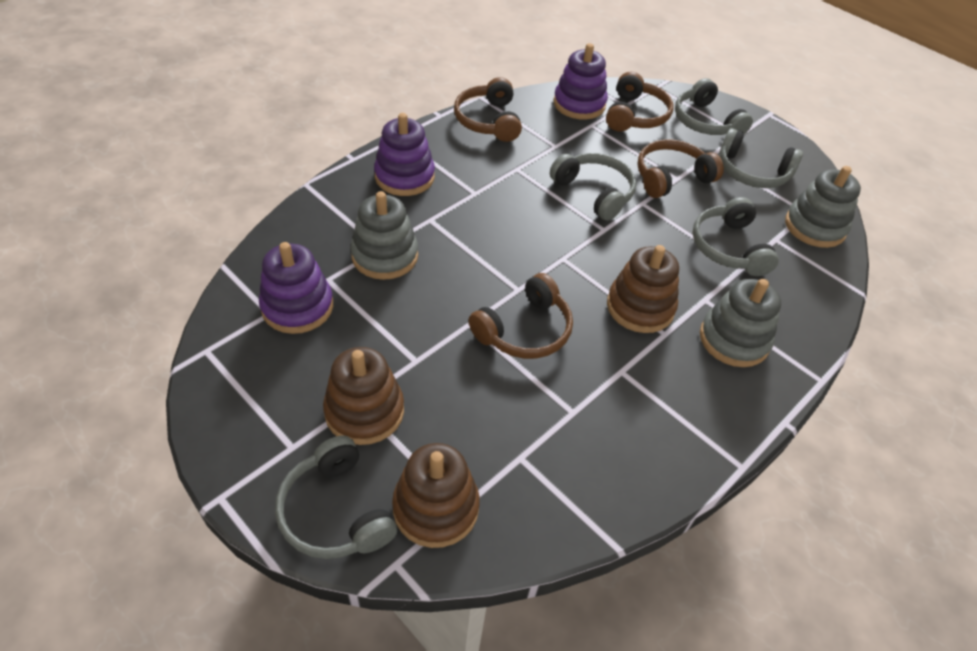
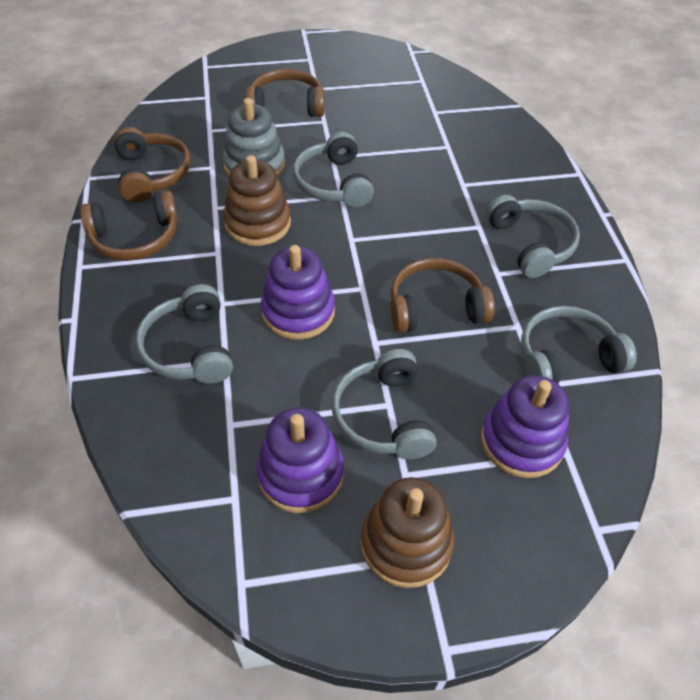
brown stacking toy: [323,347,404,445] [392,443,480,548] [607,245,679,333] = 3 -> [223,155,291,246] [361,477,454,588] = 2
grey stacking toy: [351,191,418,280] [700,279,781,367] [785,166,861,248] = 3 -> [222,98,286,178] = 1

